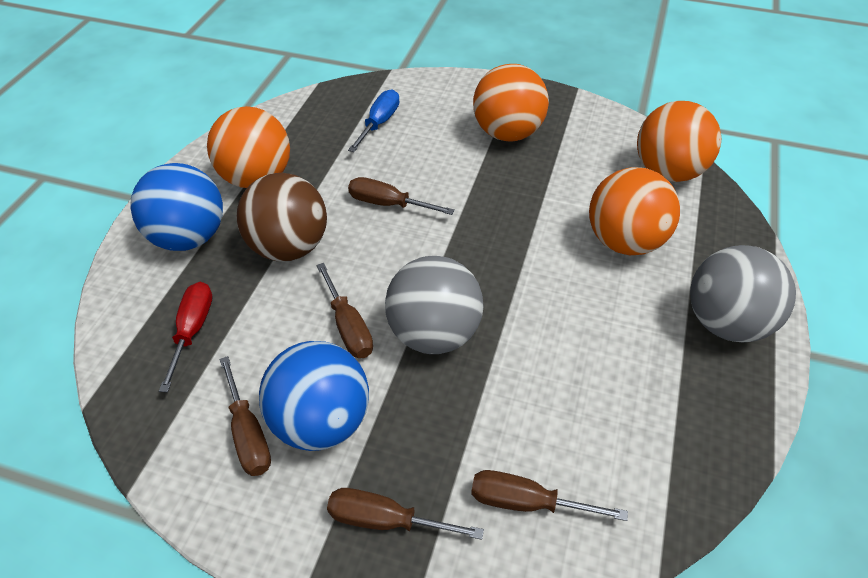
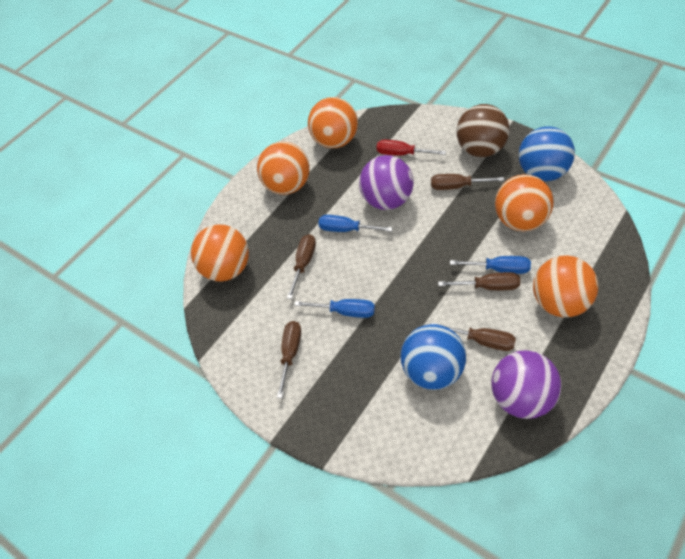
blue screwdriver: [348,89,399,152] = 1 -> [295,299,375,318] [318,215,393,232] [450,256,531,274] = 3
grey ball: [385,256,484,354] [690,245,796,342] = 2 -> none = 0
orange ball: [207,106,290,188] [473,64,549,141] [589,167,680,255] [637,101,721,182] = 4 -> [191,224,249,281] [257,142,310,195] [308,97,358,148] [495,174,554,231] [533,255,598,317] = 5
purple ball: none = 0 -> [359,155,414,210] [491,350,561,419] = 2

